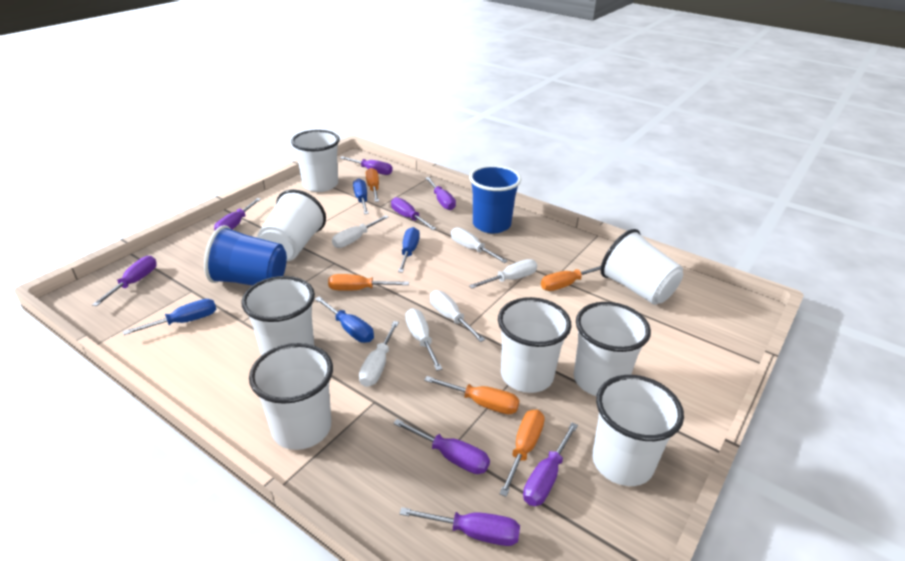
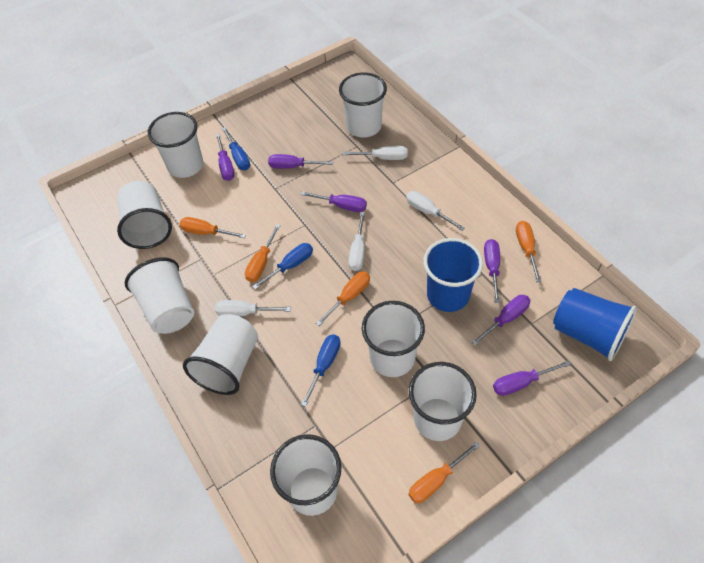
blue screwdriver: [123,299,216,335] [315,297,374,343] [353,178,369,214] [398,227,420,273] = 4 -> [221,127,250,170] [252,243,313,290] [301,335,341,407] = 3
purple screwdriver: [92,256,157,306] [214,198,261,230] [340,156,393,175] [391,197,437,230] [393,419,490,474] [400,507,520,546] [425,177,456,210] [523,422,578,506] = 8 -> [216,134,235,181] [268,154,333,169] [300,191,367,212] [472,295,530,345] [484,239,500,303] [493,361,571,396] = 6
white screwdriver: [332,215,389,248] [359,321,399,387] [405,308,442,371] [430,290,485,342] [451,227,508,263] [469,259,537,288] = 6 -> [215,300,291,317] [343,146,408,160] [348,212,365,271] [406,191,465,231] = 4

